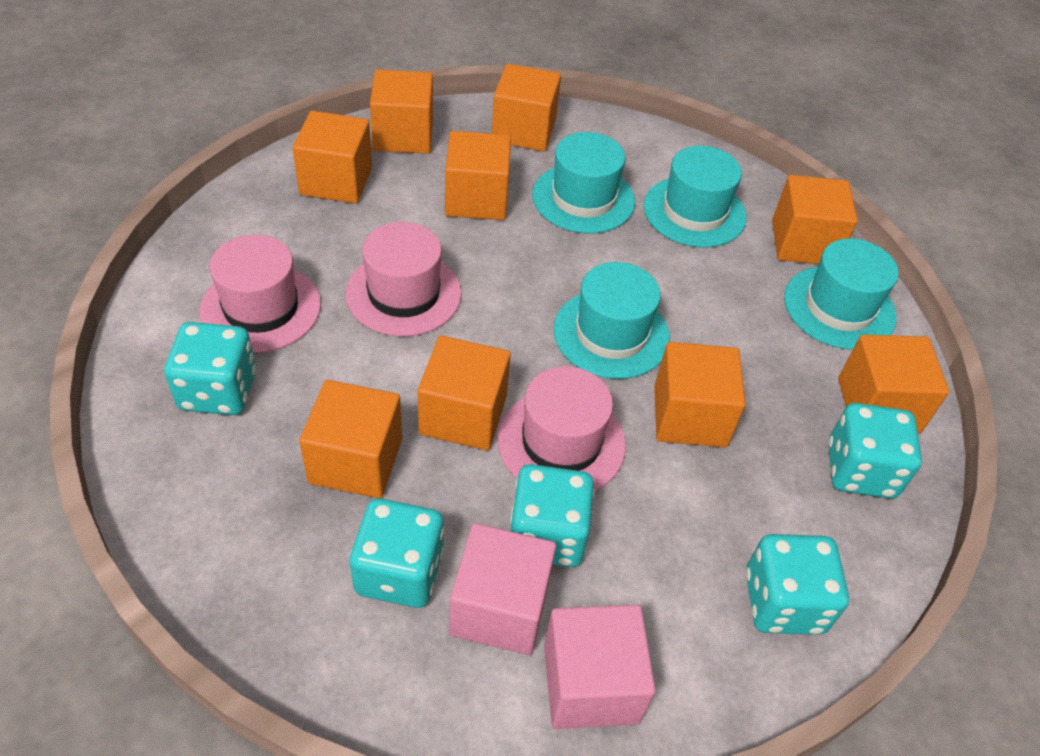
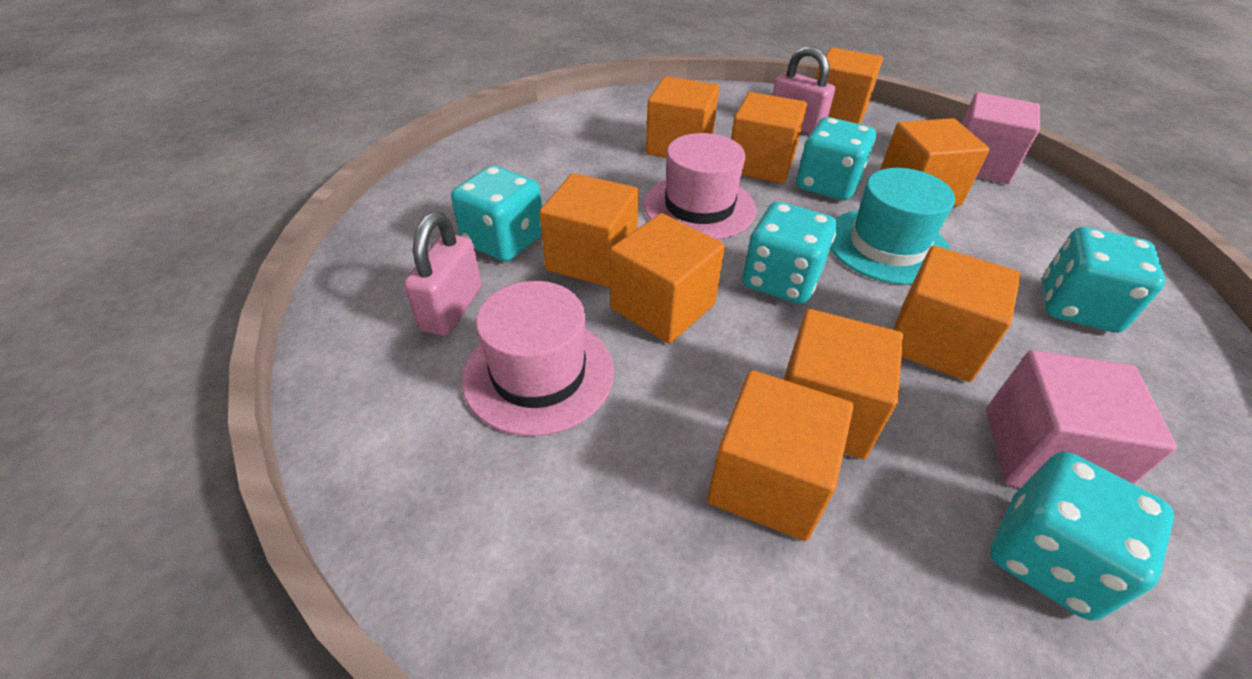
pink hat: [199,235,321,353] [346,222,462,337] [498,366,626,491] = 3 -> [462,281,614,436] [644,133,756,240] = 2
pink padlock: none = 0 -> [404,212,482,336] [772,46,835,134] = 2
turquoise hat: [532,132,635,234] [553,262,670,379] [644,146,747,247] [784,238,899,350] = 4 -> [830,168,955,285] = 1

